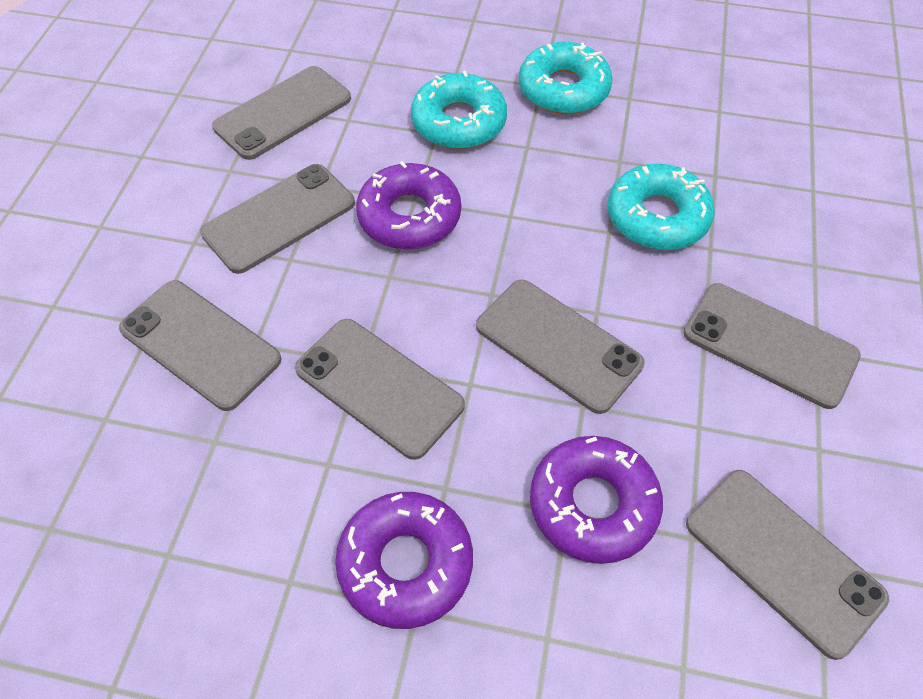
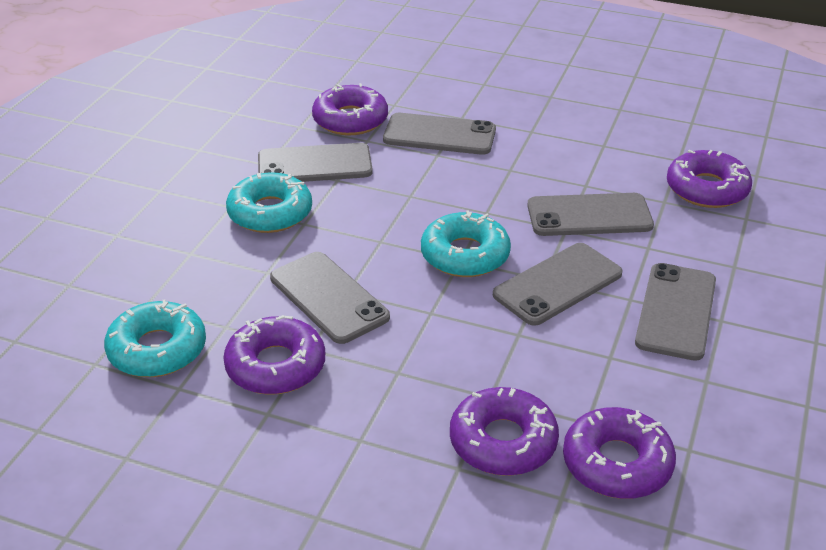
grey phone: [119,280,281,411] [200,164,355,274] [212,66,351,160] [295,319,465,460] [476,280,644,414] [683,283,861,409] [686,470,889,660] = 7 -> [258,143,373,182] [270,252,390,344] [383,113,496,155] [493,243,623,326] [527,193,654,236] [635,263,716,361] = 6
purple donut: [335,492,473,629] [356,161,461,249] [530,436,663,564] = 3 -> [223,315,325,395] [312,83,388,135] [450,387,559,476] [563,407,676,499] [667,150,752,208] = 5

